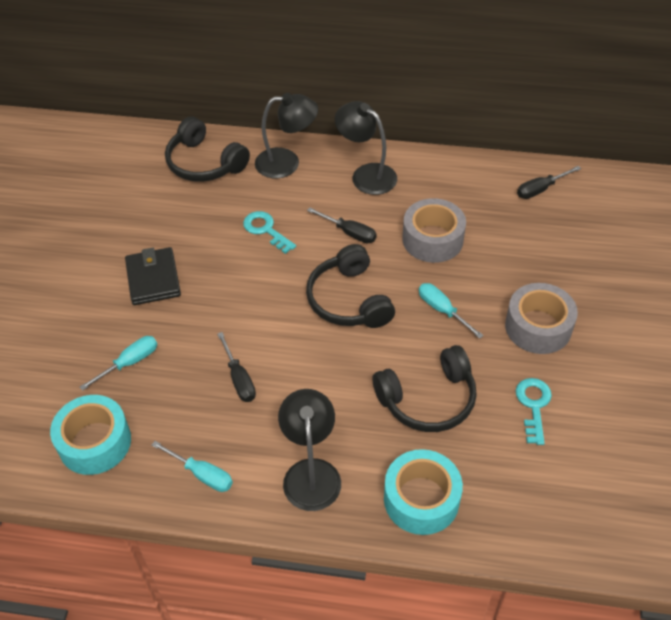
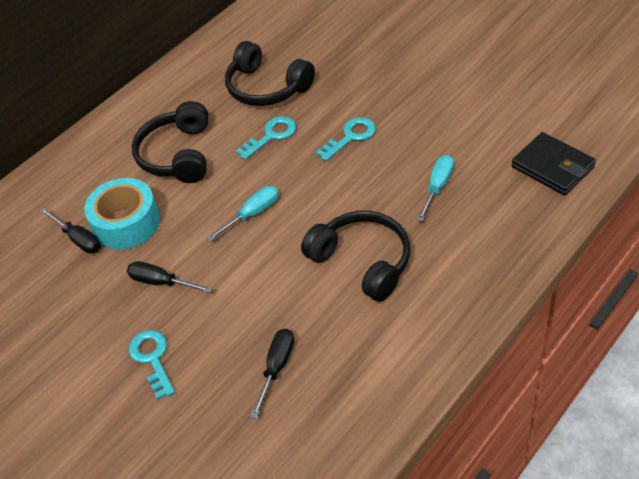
black lamp: [255,93,318,179] [278,389,341,511] [335,101,397,195] = 3 -> none = 0
grey tape: [402,198,466,263] [505,283,578,354] = 2 -> none = 0
turquoise key: [243,211,296,254] [516,378,552,445] = 2 -> [129,330,175,400] [236,116,296,160] [316,117,376,161] = 3
turquoise screwdriver: [80,336,157,391] [151,441,233,492] [419,283,484,339] = 3 -> [207,186,279,241] [417,155,454,221] = 2
turquoise tape: [50,395,131,475] [384,449,463,535] = 2 -> [84,178,160,250] = 1

